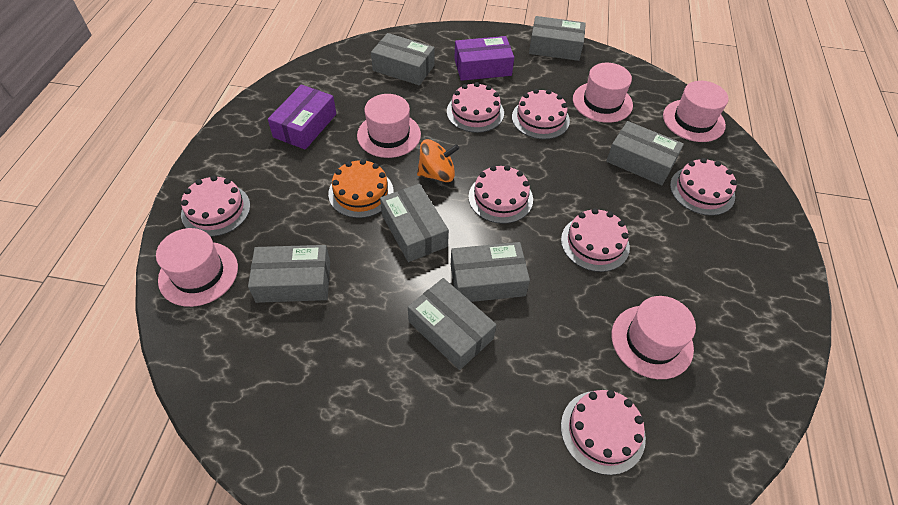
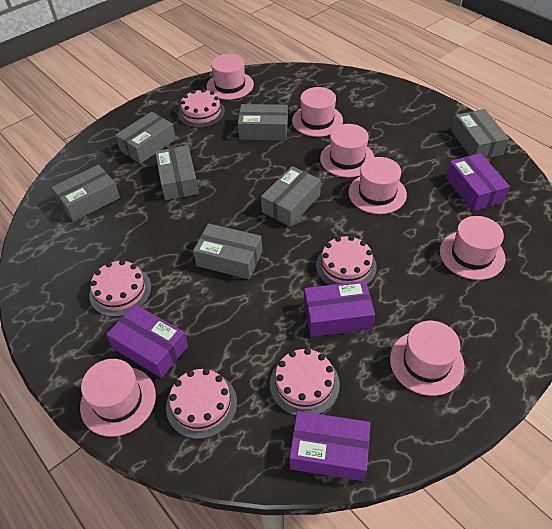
orange cake: [328,159,394,218] = 1 -> none = 0
orange spinning top: [417,139,459,182] = 1 -> none = 0
pink cake: [181,175,250,237] [447,82,504,133] [468,165,533,224] [512,89,570,139] [561,208,630,272] [561,390,646,475] [670,158,737,216] = 7 -> [89,260,151,317] [166,369,237,439] [178,89,225,128] [270,348,340,416] [316,236,377,285] = 5
pink hat: [156,228,238,307] [357,94,421,158] [573,63,633,123] [612,296,696,379] [663,81,729,142] = 5 -> [80,359,156,437] [206,54,254,100] [292,87,343,137] [320,124,374,177] [349,157,407,214] [390,321,465,396] [440,216,505,280] = 7
purple box: [268,84,336,150] [454,36,514,81] = 2 -> [106,304,188,378] [289,411,371,481] [304,281,375,337] [446,153,510,212] = 4

